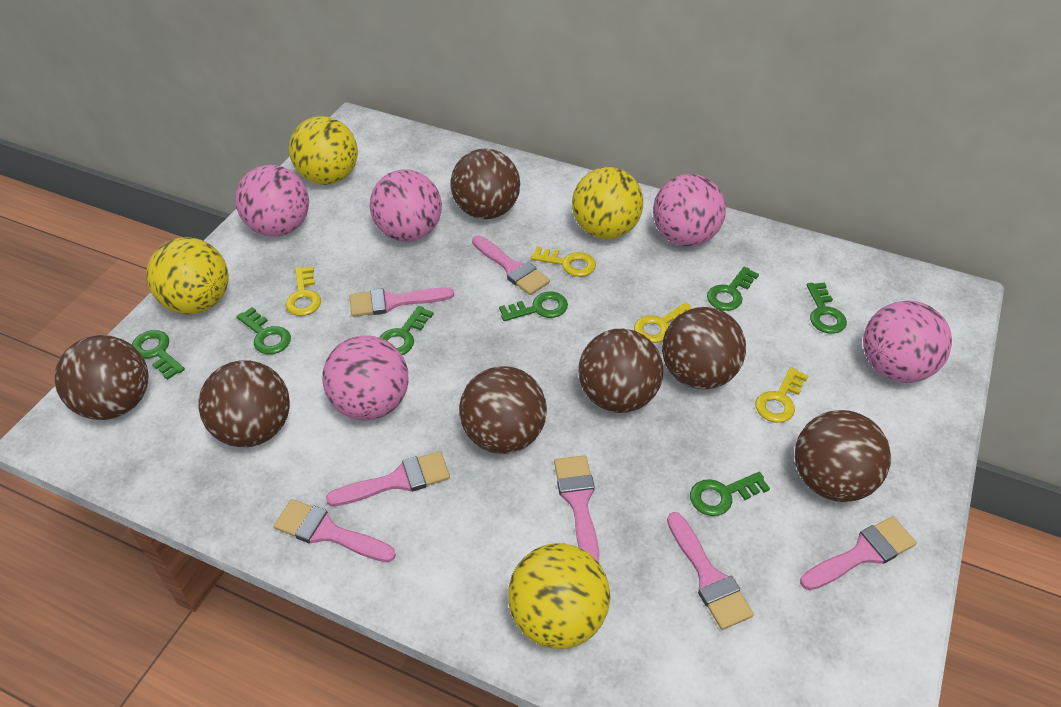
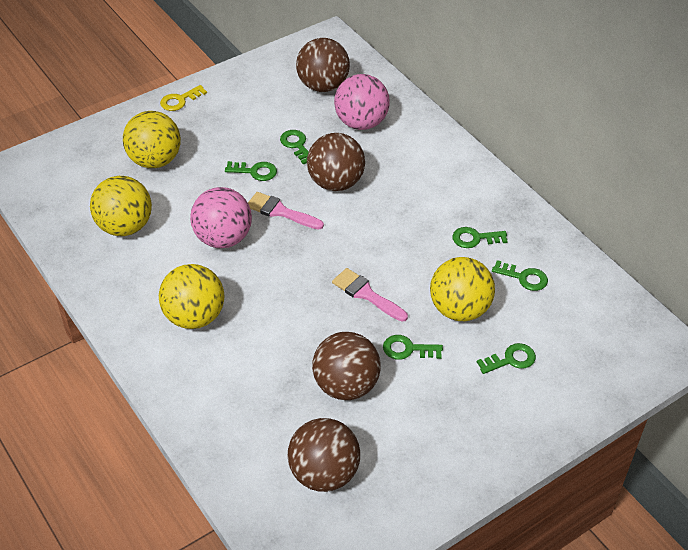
brown ball: [55,335,148,420] [199,360,290,447] [450,148,520,219] [459,366,547,454] [578,329,663,413] [662,307,746,390] [795,410,891,502] = 7 -> [288,418,360,492] [296,38,350,92] [307,133,365,191] [312,332,380,400] = 4
green key: [132,330,185,380] [237,307,291,354] [379,306,434,355] [499,292,568,321] [690,472,770,516] [707,266,759,311] [807,282,847,334] = 7 -> [225,161,277,181] [280,130,309,165] [383,335,443,360] [452,227,508,248] [477,343,536,374] [492,260,548,291] = 6
pink ball: [235,165,309,237] [322,335,408,421] [370,169,442,242] [653,174,726,246] [863,300,952,383] = 5 -> [190,187,252,248] [334,74,390,130] = 2
pink brush: [273,499,396,562] [326,451,450,506] [350,287,454,317] [472,235,550,295] [554,455,600,563] [667,512,754,630] [800,516,917,590] = 7 -> [248,192,324,230] [332,268,408,322] = 2
yellow key: [285,266,321,316] [531,247,596,277] [634,302,692,343] [756,367,808,423] = 4 -> [160,85,207,111] = 1

